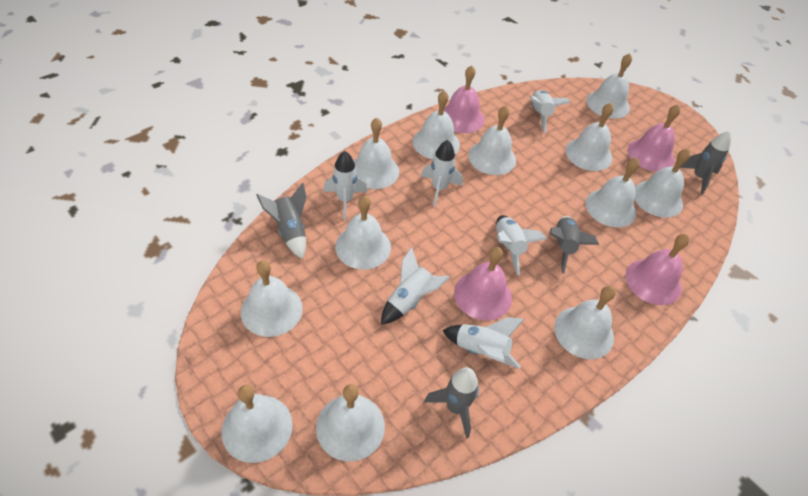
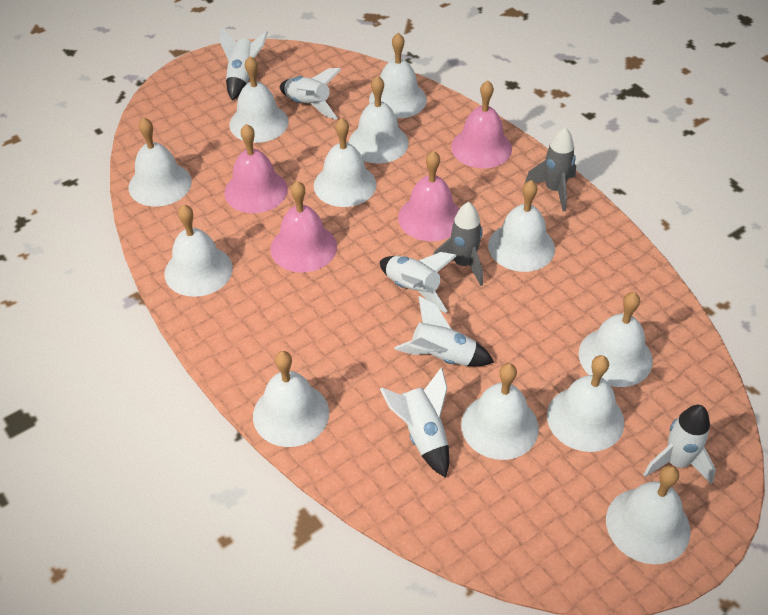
grey rocket: [256,182,306,259] [424,367,479,438] [550,216,599,274] [680,131,731,195] = 4 -> [433,202,483,286] [525,127,576,212] = 2

